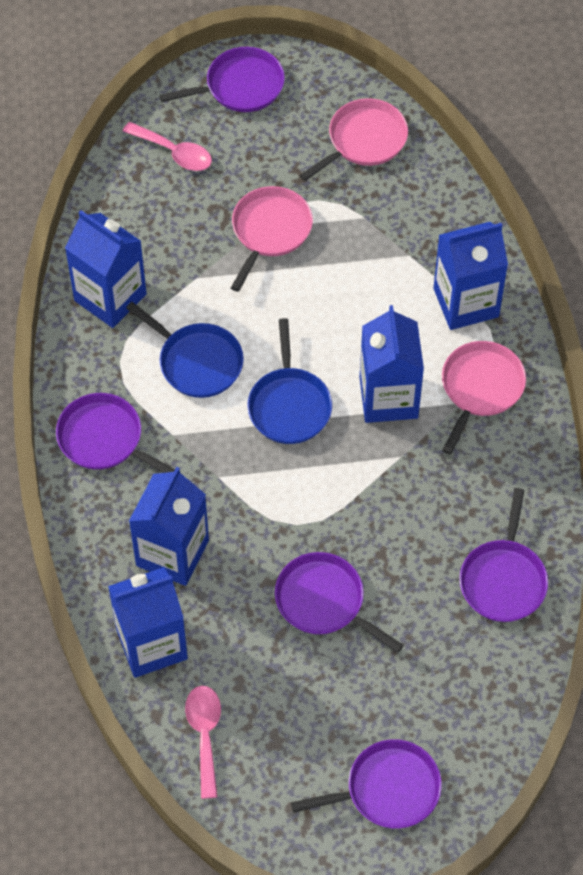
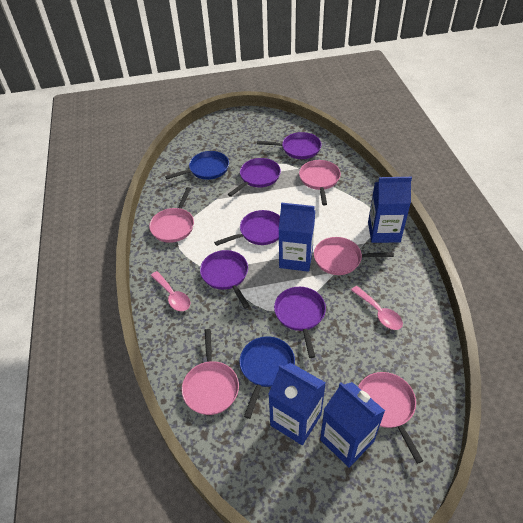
blue carton: [65,210,147,328] [108,567,188,678] [129,467,209,586] [360,305,424,423] [433,222,508,330] = 5 -> [268,363,326,445] [279,203,315,272] [320,382,385,468] [368,177,412,243] = 4
pink pan: [231,186,313,292] [299,98,408,181] [442,341,526,455] = 3 -> [149,187,194,243] [182,329,239,415] [299,160,341,205] [314,237,394,275] [358,372,423,464] = 5

